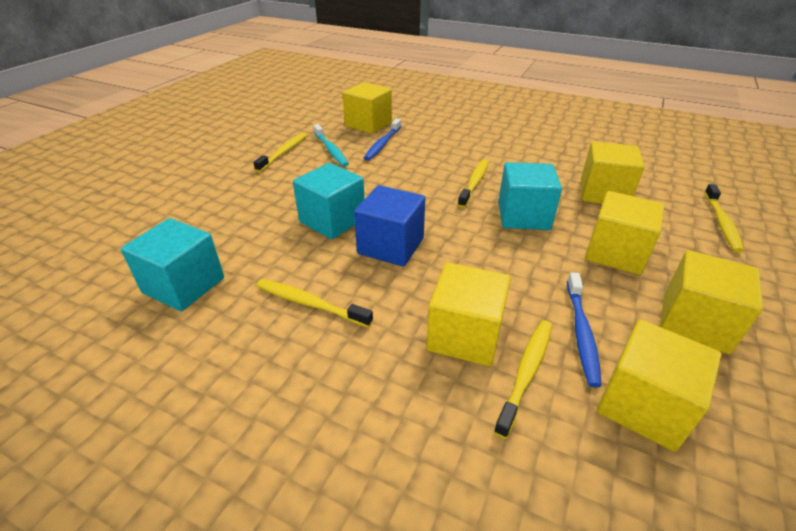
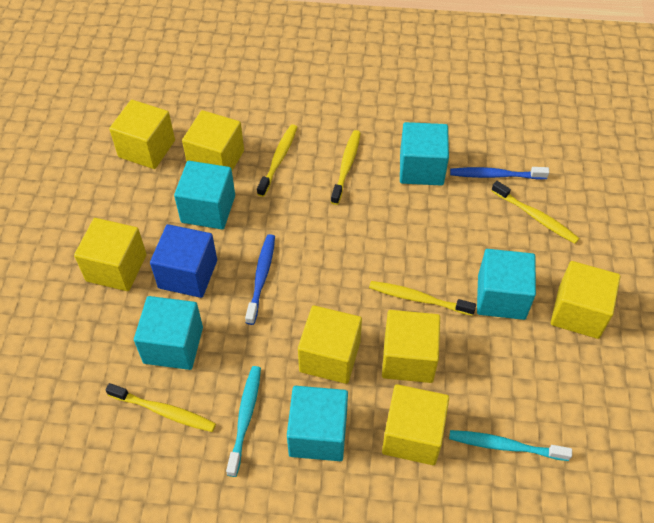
turquoise cube: [121,218,224,311] [293,163,365,239] [498,162,562,230] = 3 -> [134,296,203,370] [174,161,235,229] [287,386,348,461] [400,122,449,186] [477,249,536,320] = 5
turquoise toothbrush: [313,124,349,167] = 1 -> [226,366,261,477] [449,430,572,461] = 2
yellow cube: [343,82,392,134] [426,263,511,366] [581,141,645,204] [585,191,664,275] [597,320,721,452] [660,250,763,354] = 6 -> [74,218,146,291] [109,100,175,169] [182,110,244,171] [298,305,362,384] [382,310,440,383] [382,384,449,465] [551,261,620,339] = 7

